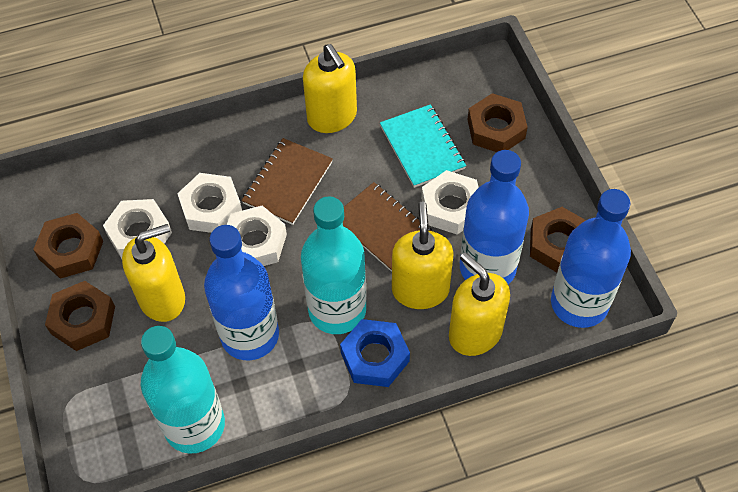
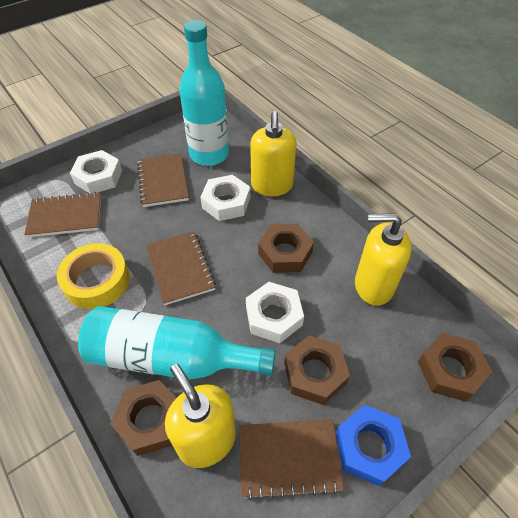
blue bottle: [204,225,279,360] [460,150,529,284] [551,189,631,328] = 3 -> none = 0
brown notebook: [241,138,333,225] [343,182,432,272] = 2 -> [24,192,101,237] [137,154,189,207] [146,231,216,305] [239,419,344,500] = 4
turquoise notebook: [380,104,466,188] = 1 -> none = 0
white nut: [103,199,172,259] [177,173,242,233] [227,206,287,266] [421,170,479,235] = 4 -> [70,150,122,194] [200,175,250,221] [246,282,304,343] = 3
yellow soap dispenser: [122,224,185,322] [303,44,357,133] [392,201,454,309] [449,253,510,356] = 4 -> [165,364,236,468] [250,111,297,196] [355,213,411,306] = 3
yellow tape: none = 0 -> [57,243,130,309] = 1

